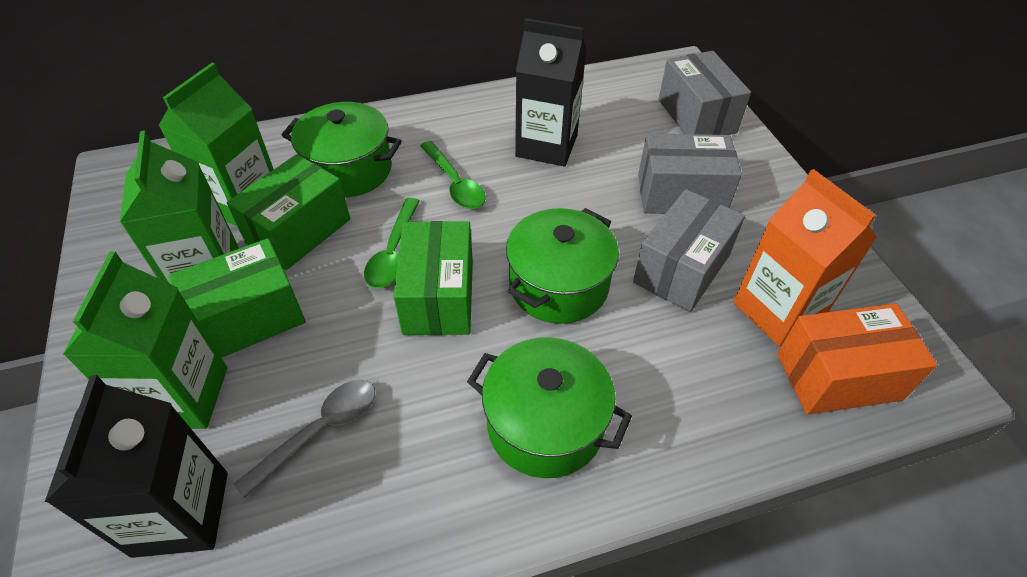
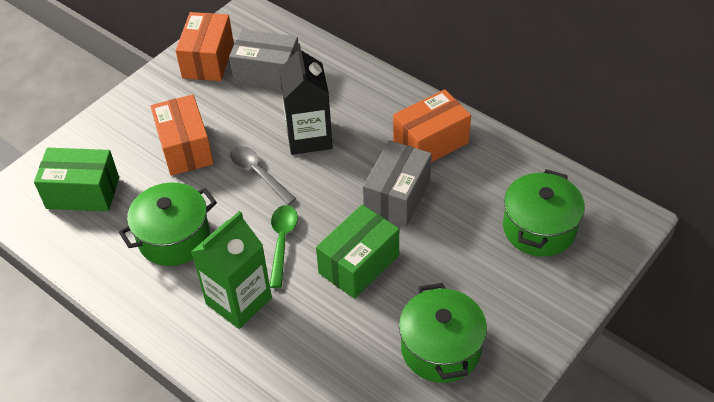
black carton: [45,375,228,558] [515,18,586,166] = 2 -> [279,44,333,155] = 1
green box: [168,238,306,358] [227,154,350,270] [393,221,473,335] = 3 -> [34,148,119,212] [316,205,399,299] = 2
green carton: [63,251,227,429] [120,131,239,284] [158,63,274,226] = 3 -> [191,211,272,329] = 1
green spoon: [364,198,420,288] [420,141,486,209] = 2 -> [270,205,298,288] = 1
grey box: [633,189,745,312] [638,133,742,214] [659,51,751,135] = 3 -> [229,29,298,91] [363,140,432,227] = 2
orange box: [777,303,937,415] = 1 -> [150,95,214,176] [176,12,234,81] [393,89,471,162] = 3
orange carton: [733,169,877,346] = 1 -> none = 0

